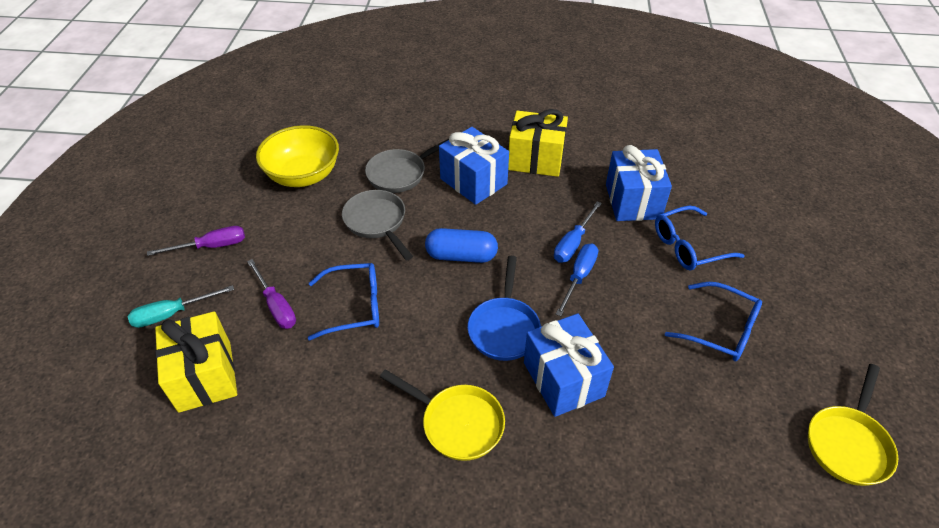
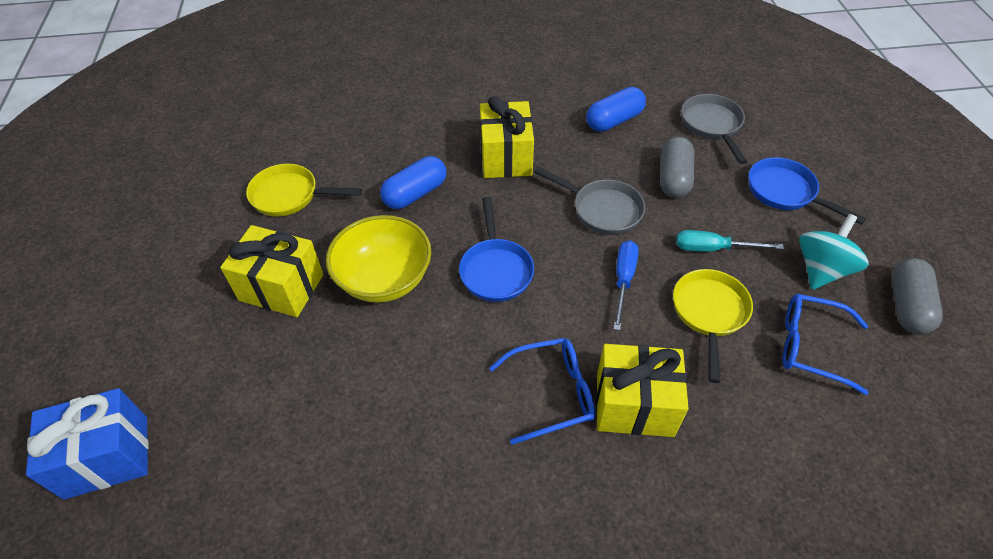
blue capsule: [425,228,498,263] = 1 -> [380,156,447,209] [586,87,646,132] = 2
blue gift: [439,127,509,205] [524,313,614,417] [606,145,672,221] = 3 -> [26,388,148,500] = 1
blue glasses: [308,263,379,340] [655,206,745,270] [665,282,762,361] = 3 -> [489,338,595,445] [782,294,868,395] = 2
blue pan: [468,256,541,361] = 1 -> [459,197,534,302] [749,157,866,225] = 2
blue screwdriver: [554,201,602,262] [555,244,598,316] = 2 -> [613,240,639,330] = 1
grey capsule: none = 0 -> [660,137,694,198] [892,258,943,335] = 2
purple screwdriver: [147,226,245,256] [247,259,296,329] = 2 -> none = 0
turquoise spinning top: none = 0 -> [799,214,869,289] = 1
yellow gift: [155,311,237,413] [508,109,568,177] = 2 -> [220,225,323,317] [480,96,534,178] [596,344,689,437] = 3

